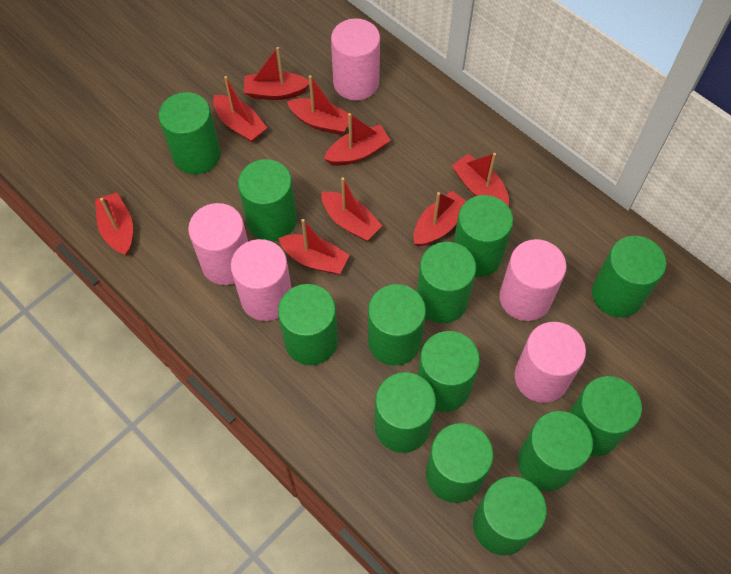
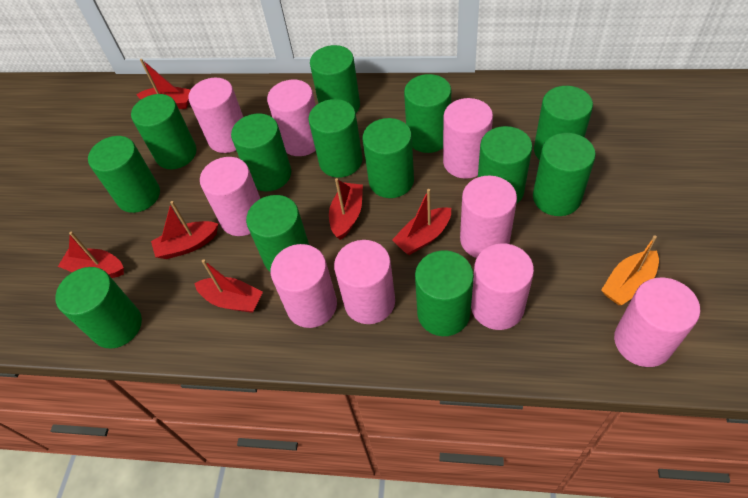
orange boat: none = 0 -> [601,235,659,305] = 1
pink cylinder: [188,203,248,285] [231,239,292,321] [331,18,380,101] [499,239,566,321] [514,322,586,403] = 5 -> [188,78,243,153] [200,157,260,236] [267,80,316,156] [270,244,337,328] [334,240,395,324] [443,98,493,179] [460,175,517,258] [471,244,534,330] [614,278,700,367] = 9
red boat: [95,193,133,256] [213,76,267,142] [244,47,309,100] [278,219,350,274] [287,75,352,135] [321,177,382,241] [324,113,391,166] [413,191,466,247] [452,153,509,206] = 9 -> [58,232,124,278] [136,59,191,109] [151,201,218,259] [194,259,263,313] [329,178,363,240] [392,189,451,255] = 6

